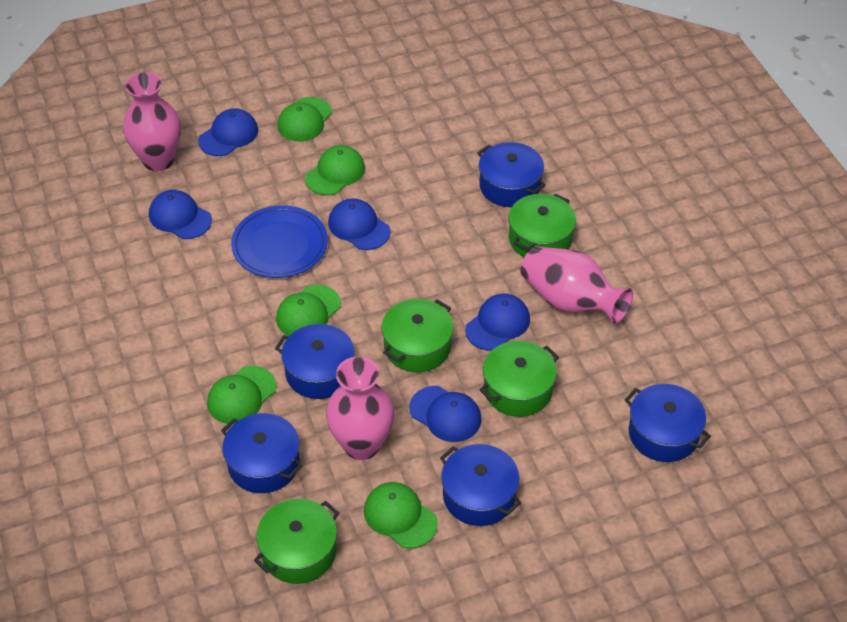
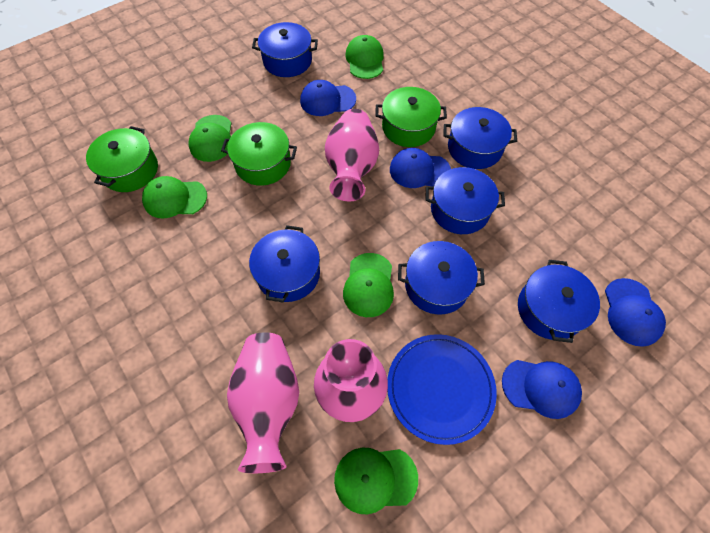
blue cap: [149,190,212,239] [198,108,258,156] [328,198,390,250] [409,386,481,442] [465,294,530,351] = 5 -> [300,80,356,116] [390,148,451,188] [502,360,582,419] [605,278,666,347] = 4
blue pot: [221,413,302,493] [275,324,355,399] [440,444,521,526] [478,142,546,207] [625,384,711,462] = 5 -> [249,225,320,302] [252,22,318,77] [398,241,485,314] [425,167,505,234] [444,107,517,169] [518,260,600,343] = 6
green pot: [254,499,339,584] [382,299,454,372] [479,341,559,417] [508,194,576,257] = 4 -> [86,126,158,192] [221,122,297,186] [375,87,447,147] = 3

